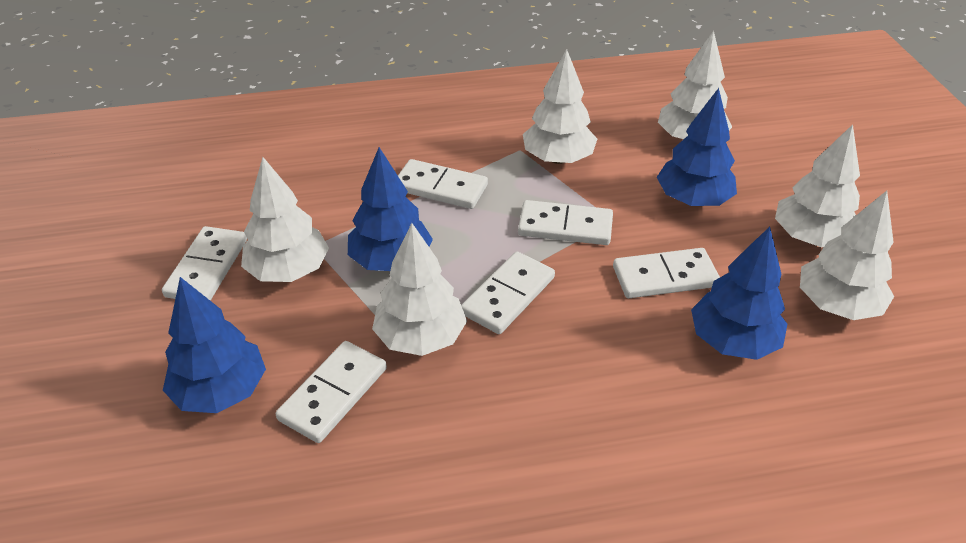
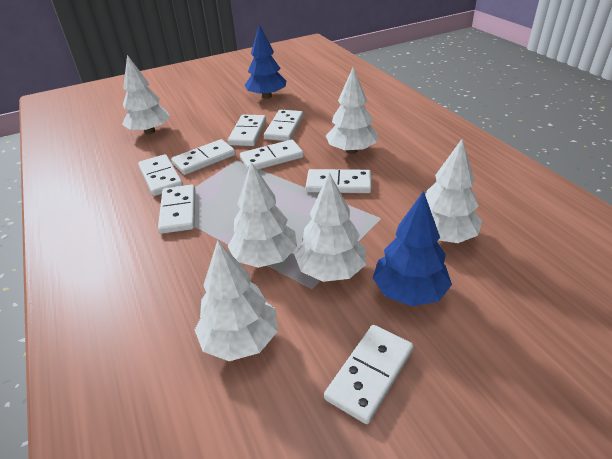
blue tree: [163,277,266,413] [348,147,433,271] [657,88,737,206] [691,227,787,360] = 4 -> [245,24,286,99] [373,191,452,306] = 2
white domino: [162,226,247,301] [276,341,387,443] [398,159,488,209] [461,252,555,334] [518,200,613,245] [613,248,720,298] = 6 -> [138,154,183,196] [158,185,195,234] [171,139,235,175] [228,115,266,146] [240,139,304,170] [264,110,303,141] [306,169,371,193] [324,325,414,424] = 8

